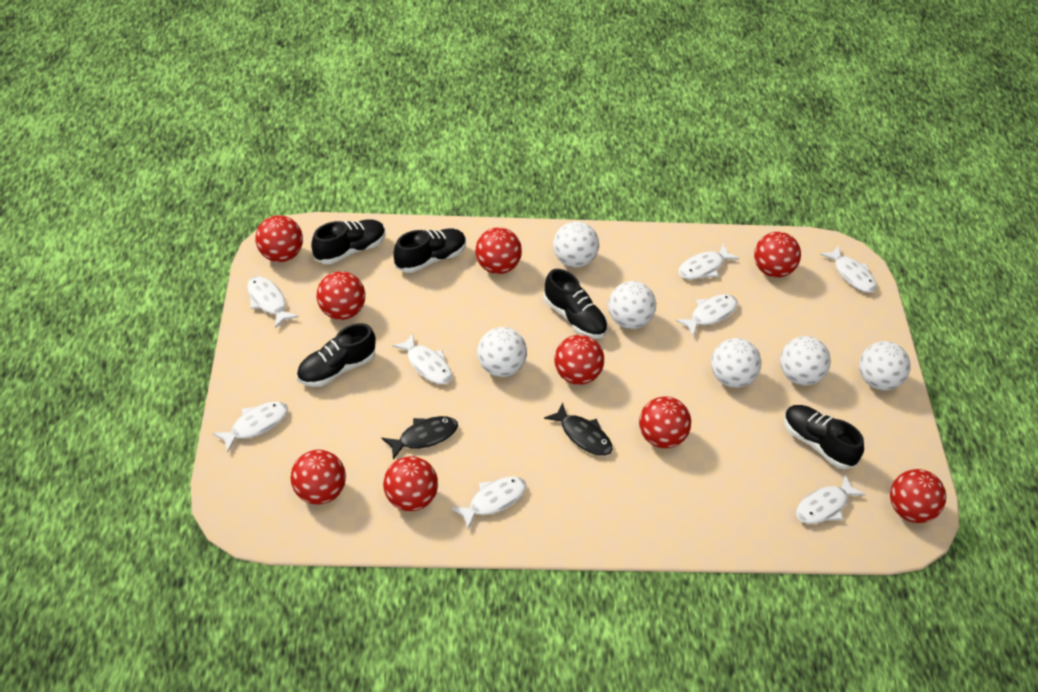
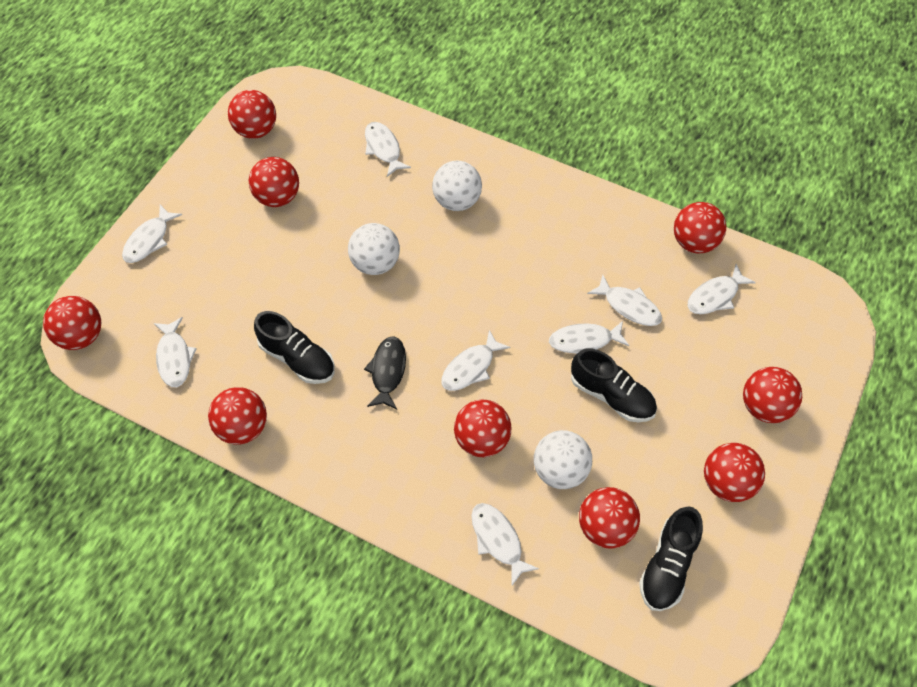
black fish: [382,416,458,460] [544,402,613,456] = 2 -> [364,336,406,409] = 1
black shoe: [297,323,376,387] [311,219,385,264] [393,229,466,273] [543,269,608,339] [784,405,864,469] = 5 -> [254,311,334,384] [571,349,657,422] [639,507,703,611] = 3
white ball: [477,327,527,377] [553,221,599,268] [608,281,656,329] [711,338,761,388] [780,336,831,386] [859,341,911,391] = 6 -> [348,223,400,275] [432,161,482,211] [534,430,592,489] = 3

